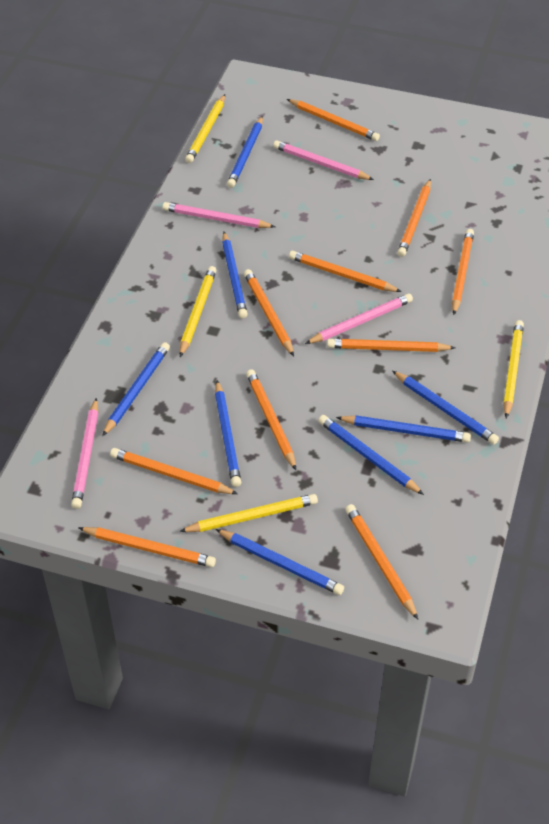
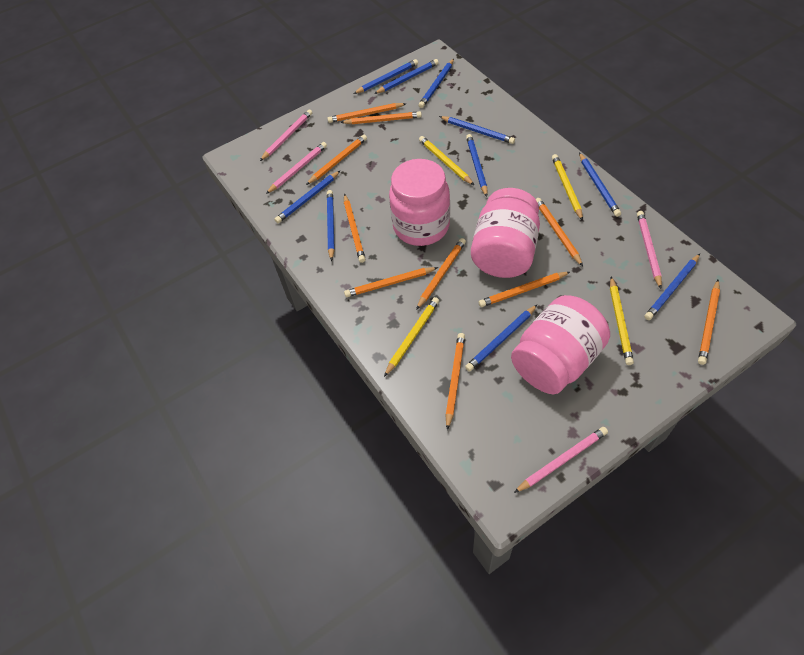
blue pencil: [102,342,170,436] [215,380,241,487] [215,529,344,595] [222,232,248,319] [227,116,263,188] [318,415,424,495] [336,415,471,443] [392,371,499,445] = 8 -> [274,171,340,223] [327,190,335,261] [353,59,418,94] [374,59,439,94] [418,59,454,108] [439,116,515,144] [465,305,537,372] [466,134,487,197] [579,153,621,217] [645,254,700,320] = 10
pink jar: none = 0 -> [389,159,450,246] [471,188,540,278] [511,295,610,394] = 3

